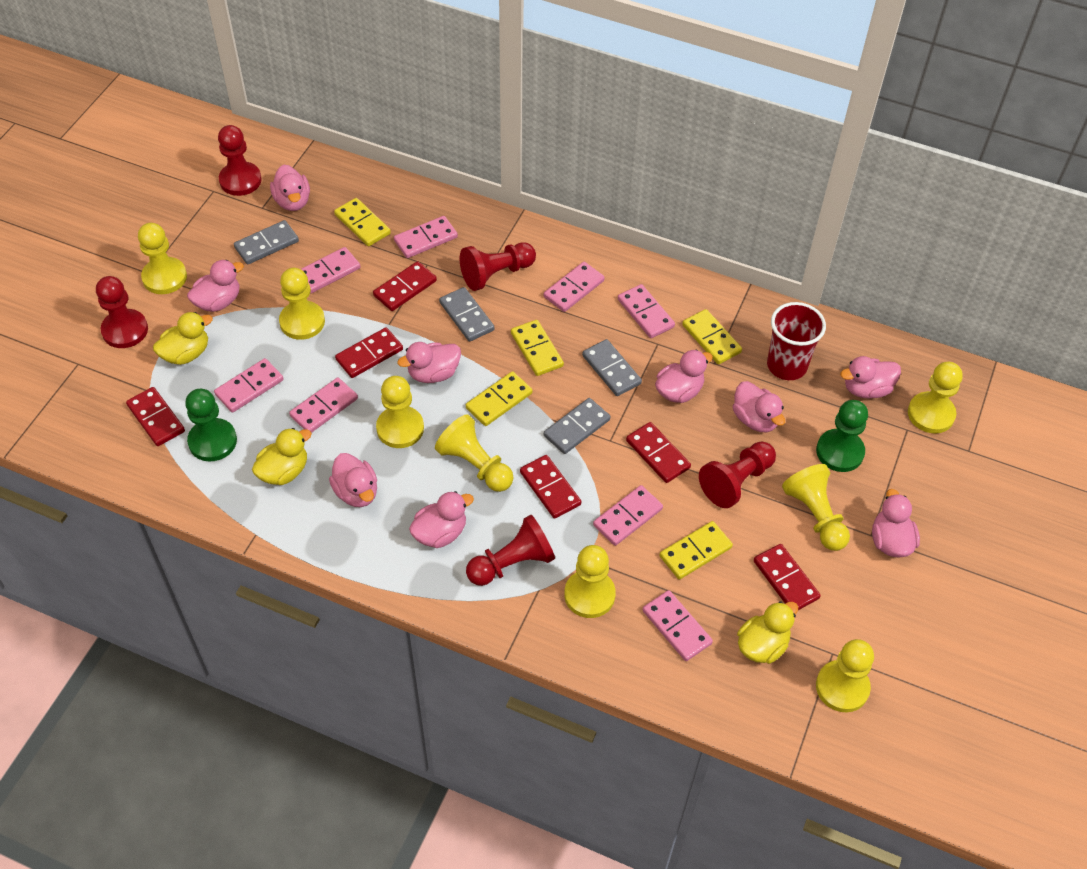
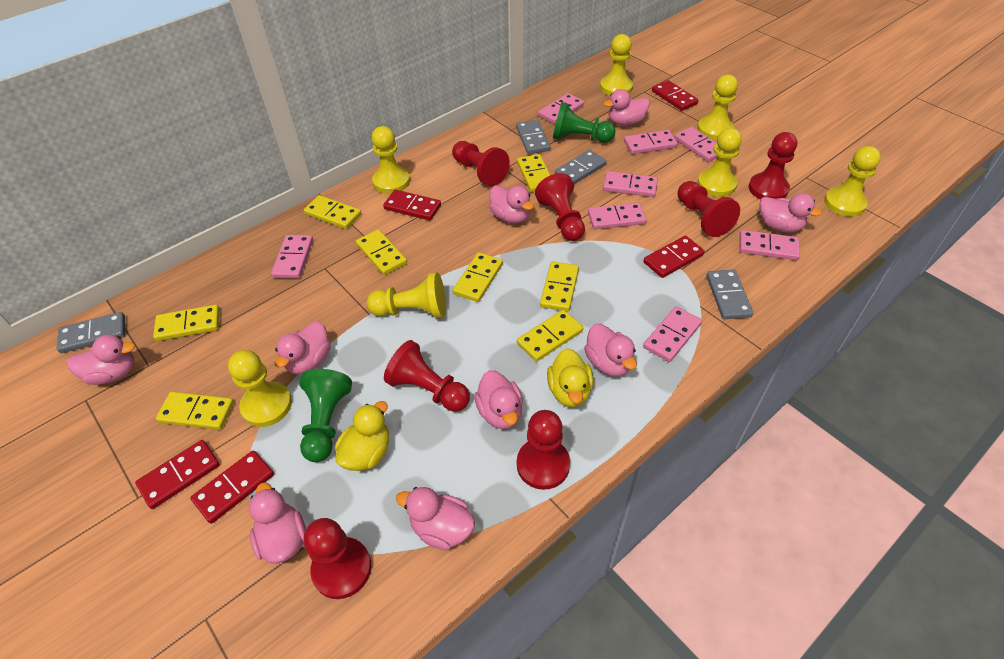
red cup: [767,302,826,380] = 1 -> none = 0
red domino: [126,387,185,446] [335,327,403,378] [373,261,437,311] [520,455,581,519] [626,422,691,483] [754,544,821,610] = 6 -> [135,440,220,509] [190,450,274,524] [383,190,441,220] [643,236,705,278] [652,80,699,111] = 5
red pawn: [96,276,148,348] [218,125,262,196] [460,242,536,291] [466,515,555,586] [699,441,776,508] = 5 -> [304,518,371,599] [384,340,470,412] [452,141,510,186] [517,410,570,490] [535,173,585,241] [678,181,740,237] [749,132,797,199] = 7
yellow domino: [334,198,391,246] [466,371,533,426] [511,320,564,376] [659,521,733,579] [682,309,742,364] = 5 -> [153,304,220,341] [156,392,234,430] [304,195,361,229] [356,230,407,275] [453,252,503,302] [517,154,550,192] [517,310,583,362] [540,262,579,312] = 8
yellow duck: [153,312,213,365] [252,428,312,485] [737,601,798,664] = 3 -> [335,401,389,471] [547,348,593,407] = 2
yellow pawn: [138,223,187,294] [279,268,325,340] [376,376,424,448] [435,414,513,492] [564,545,616,618] [782,464,850,551] [816,639,874,712] [908,362,963,433] = 8 -> [228,350,292,427] [367,272,446,318] [372,126,410,194] [600,34,633,96] [697,74,738,140] [697,128,742,197] [824,146,881,217] = 7

